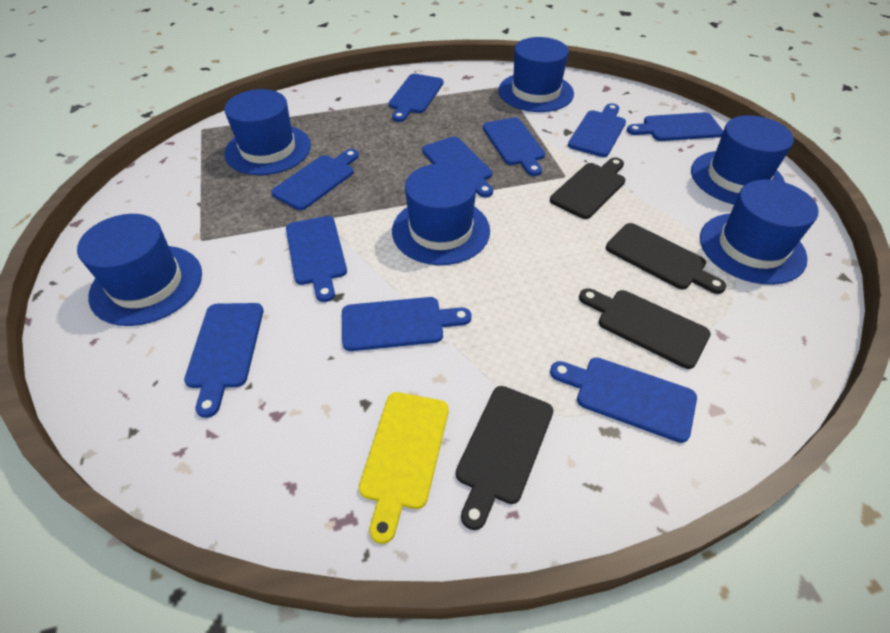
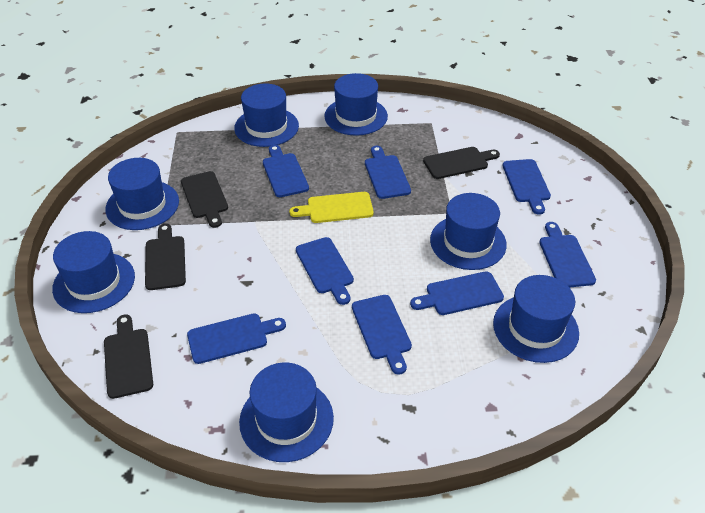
blue cutting board: [184,303,263,418] [271,149,359,210] [286,216,347,302] [342,297,471,351] [389,74,444,122] [422,137,493,197] [483,117,545,176] [550,357,697,443] [568,103,626,157] [627,112,723,141] = 10 -> [187,313,286,364] [263,145,309,197] [296,237,354,305] [352,295,412,375] [365,146,411,199] [410,271,504,315] [503,159,551,215] [539,222,596,288] = 8
blue hat: [77,214,202,326] [224,89,311,175] [392,164,490,265] [498,37,574,112] [691,115,794,205] [700,180,819,285] = 6 -> [52,231,135,313] [105,158,179,230] [234,83,299,147] [239,362,334,462] [324,73,388,136] [430,193,507,270] [493,275,579,363] = 7

